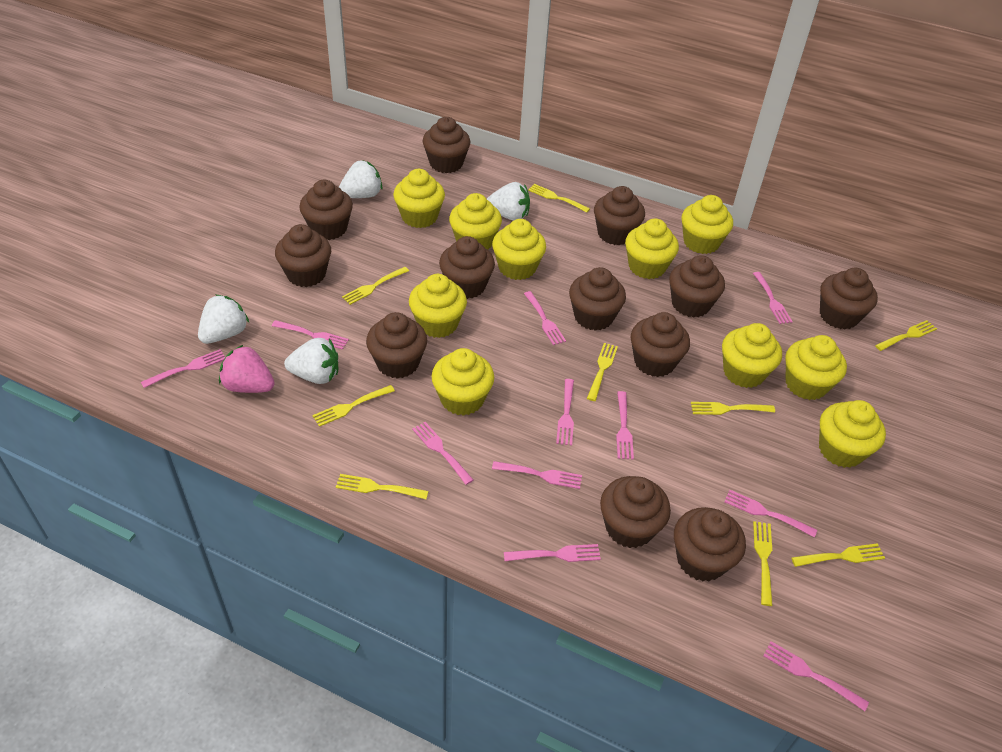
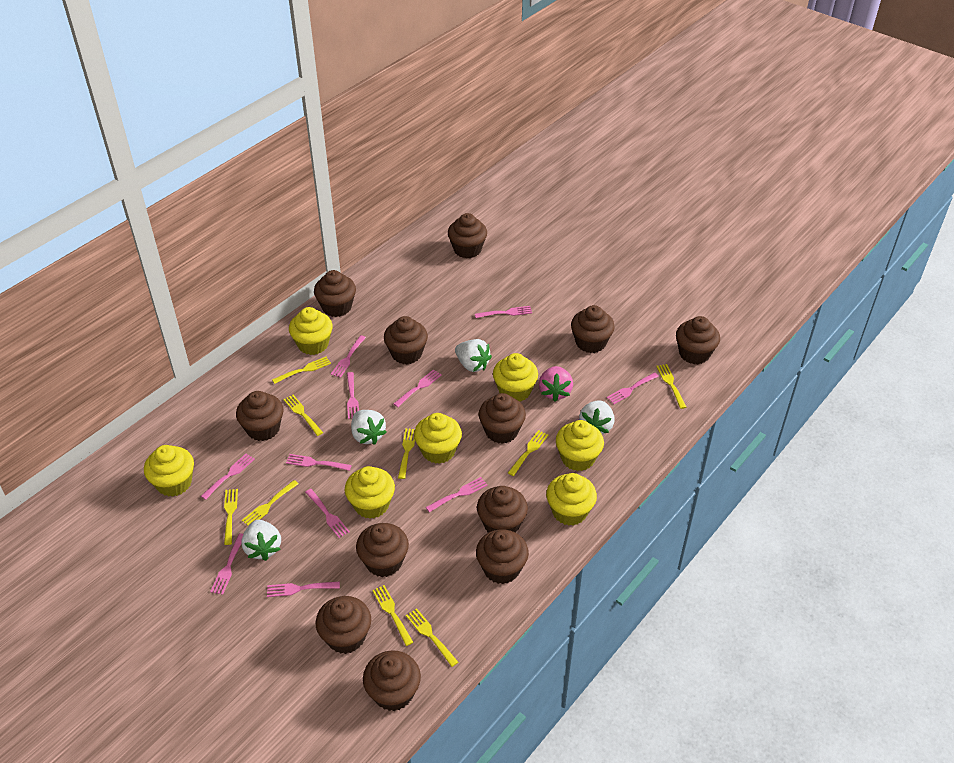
yellow cupcake: [393,169,445,228] [409,274,467,338] [431,348,494,416] [449,193,502,250] [492,219,546,280] [625,219,679,279] [681,195,733,254] [722,323,782,388] [785,335,847,400] [819,400,886,468] = 10 -> [144,445,194,497] [289,307,333,355] [345,466,395,519] [414,413,462,464] [493,353,538,402] [546,473,597,526] [556,420,604,471] = 7

